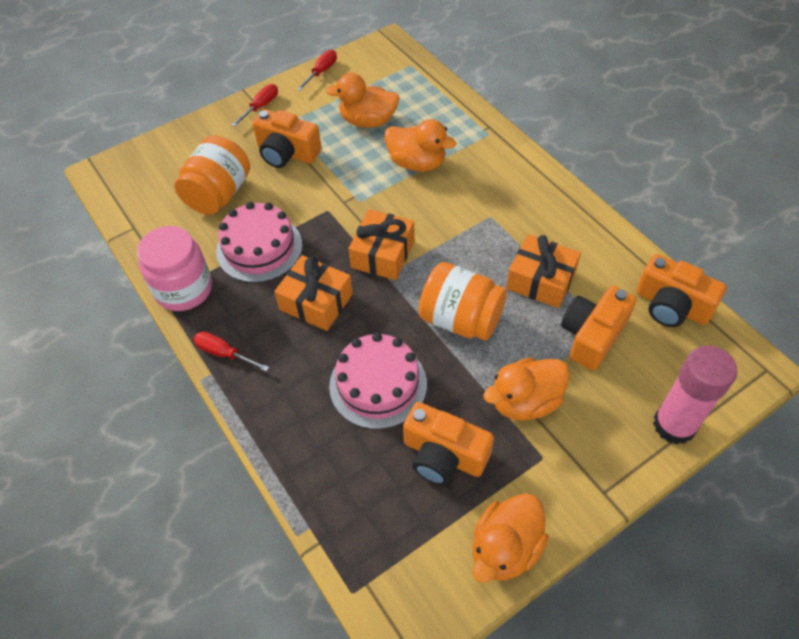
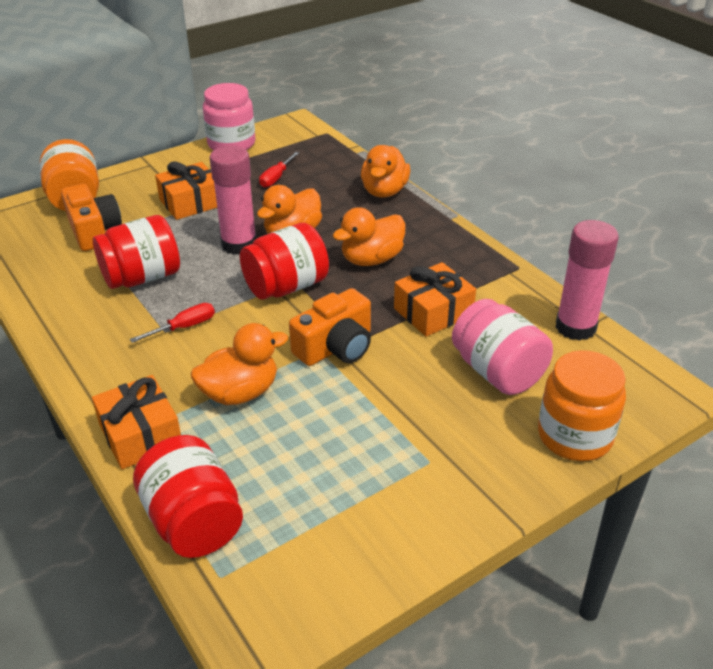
orange camera: [252,109,322,168] [403,402,494,485] [561,286,637,371] [636,254,727,327] = 4 -> [61,184,122,251] [289,288,371,366] = 2
pink cake: [216,202,302,283] [329,333,427,429] = 2 -> none = 0
pink glue stick: [653,345,737,445] = 1 -> [210,146,257,255] [555,220,619,341] = 2
pink jar: [137,226,212,311] = 1 -> [203,83,256,150] [452,299,553,395] = 2
red jar: none = 0 -> [93,215,180,289] [133,435,243,558] [240,223,329,300] = 3
red screwdriver: [193,331,269,372] [232,84,278,127] [297,50,337,91] = 3 -> [130,303,215,343] [259,152,299,188] = 2

